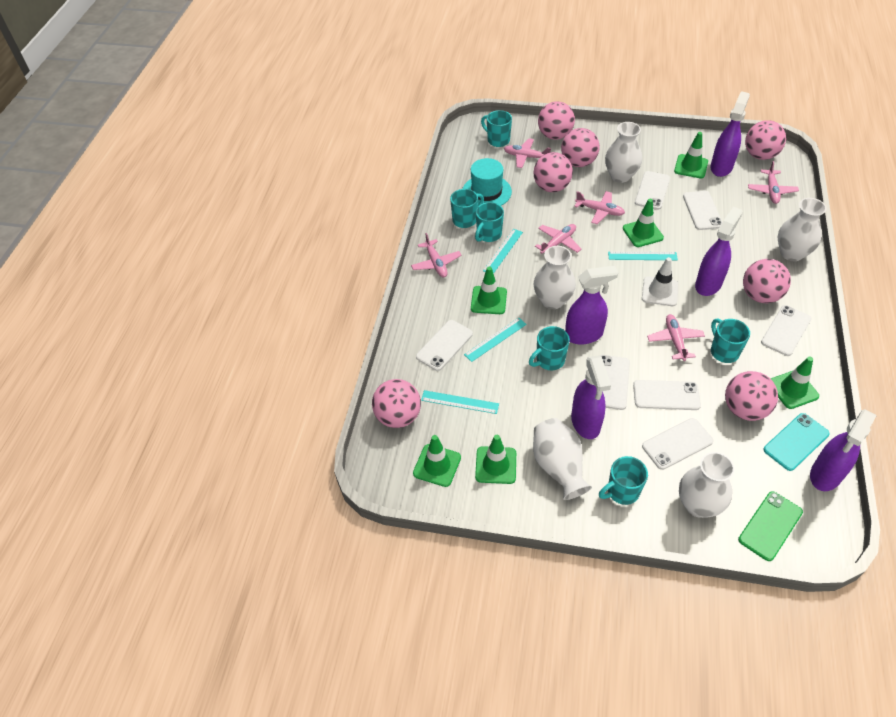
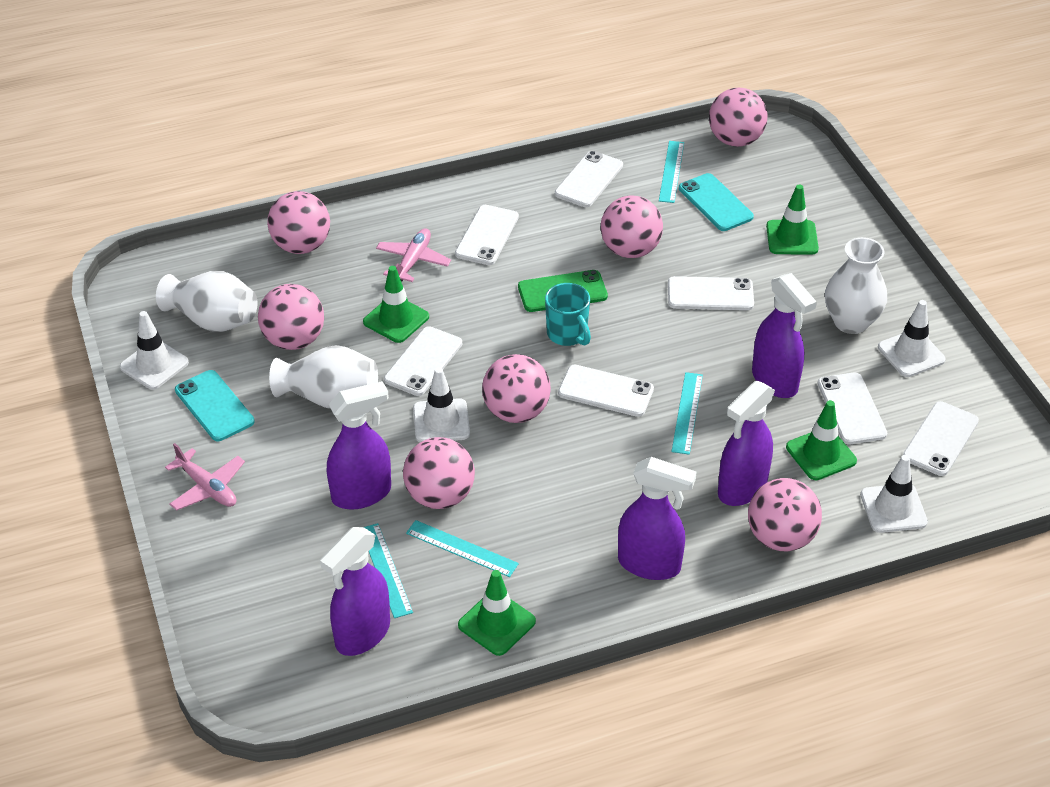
green traffic cone: [413,435,461,487] [471,267,507,314] [475,435,516,484] [623,199,664,247] [674,132,708,178] [771,357,819,409] = 6 -> [363,266,429,343] [458,570,536,656] [766,184,819,255] [786,400,857,480] = 4
pink plane: [411,233,462,278] [504,138,551,168] [535,224,581,254] [574,191,625,224] [647,314,705,361] [748,161,799,204] = 6 -> [165,443,245,511] [376,228,451,282] = 2
turquoise hat: [462,158,512,206] = 1 -> none = 0
turquoise mug: [450,189,484,228] [475,202,504,242] [481,110,512,147] [529,326,570,370] [599,456,648,505] [711,319,750,363] = 6 -> [545,283,591,346] = 1
turquoise phone: [764,413,830,471] = 1 -> [175,370,255,441] [679,173,754,231] = 2
white traffic cone: [642,257,678,306] = 1 -> [120,311,189,390] [413,367,470,442] [860,455,928,533] [878,300,946,377] = 4
white vase: [533,418,592,500] [534,246,576,309] [605,122,642,183] [679,452,735,518] [778,198,826,261] = 5 -> [156,271,257,332] [269,345,378,409] [825,237,887,334] = 3

